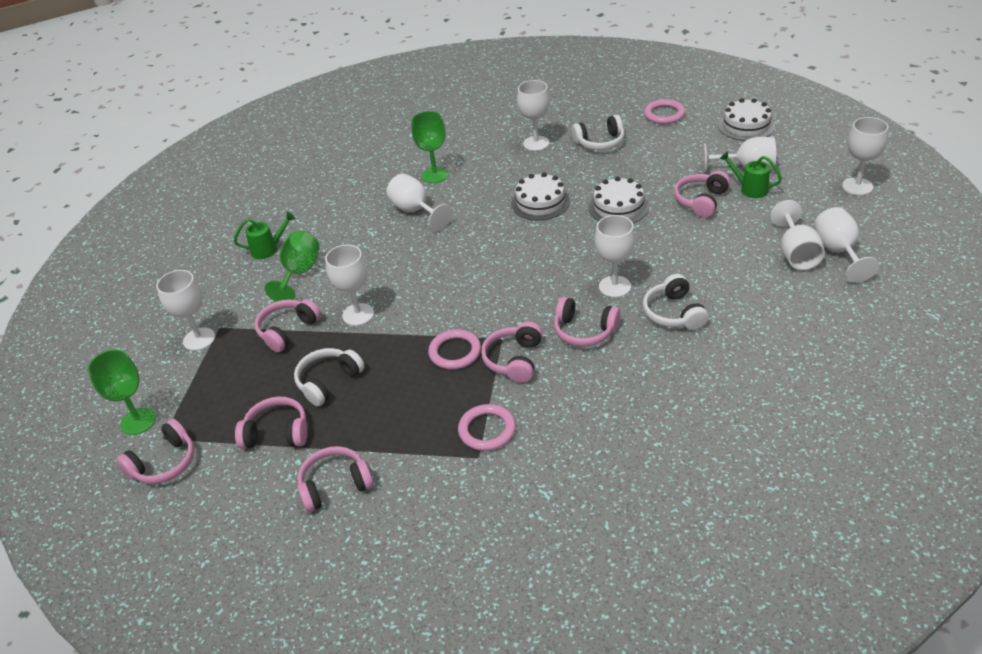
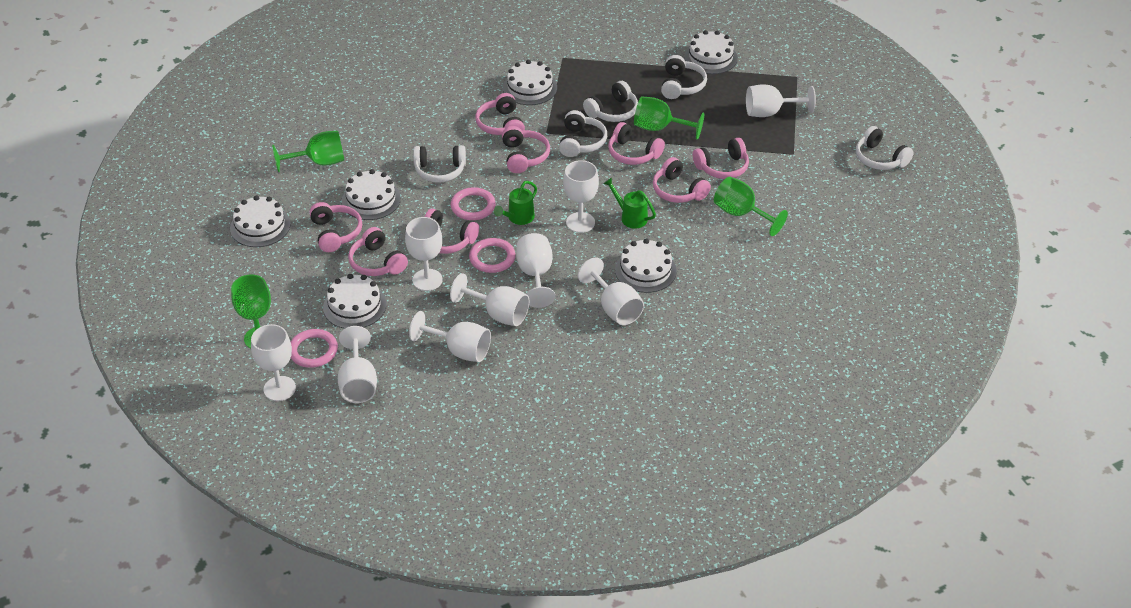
green goblet: [88,349,156,435] [265,231,320,302] [411,111,449,183] = 3 -> [231,274,271,349] [272,131,344,172] [634,96,704,140] [714,177,788,236] = 4
pink headphones: [117,419,194,484] [235,397,307,449] [255,299,321,352] [297,446,374,512] [481,322,542,383] [554,297,621,347] [674,171,730,218] = 7 -> [309,202,362,252] [348,227,408,276] [425,209,479,254] [475,93,525,135] [502,126,550,173] [608,122,665,165] [653,157,711,203] [693,138,749,179] = 8
white cake: [511,172,570,221] [589,176,649,223] [718,98,775,141] = 3 -> [230,195,291,247] [323,274,386,329] [342,169,401,220] [503,60,557,105] [615,239,677,293] [684,30,738,74] = 6
white headphones: [294,348,365,407] [572,115,625,150] [643,274,709,330] = 3 -> [413,145,466,183] [559,110,607,157] [583,81,638,122] [661,55,707,99] [856,126,914,170] = 5

